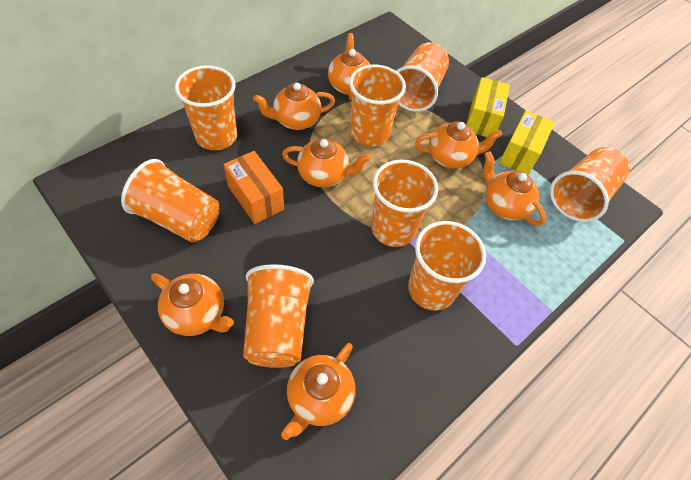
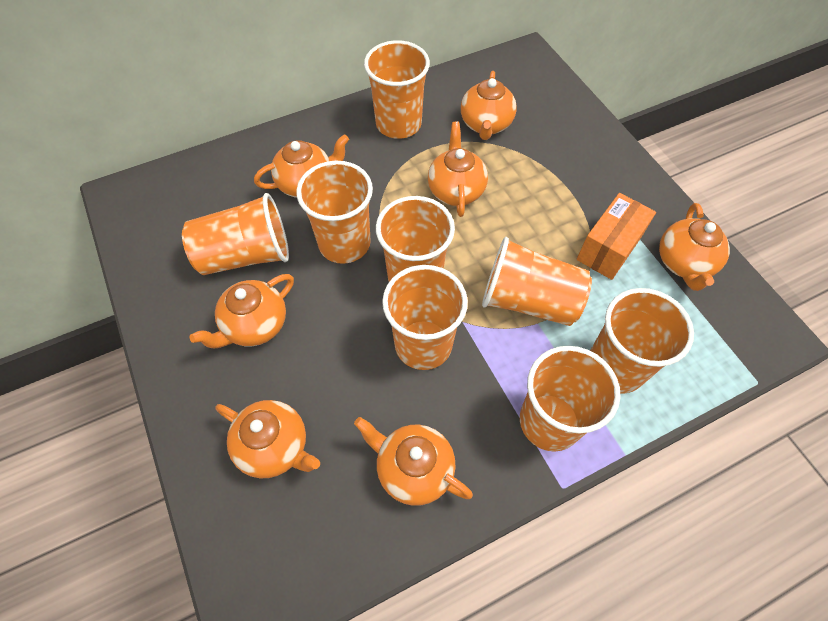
yellow box: [467,77,510,137] [499,111,555,175] = 2 -> none = 0

